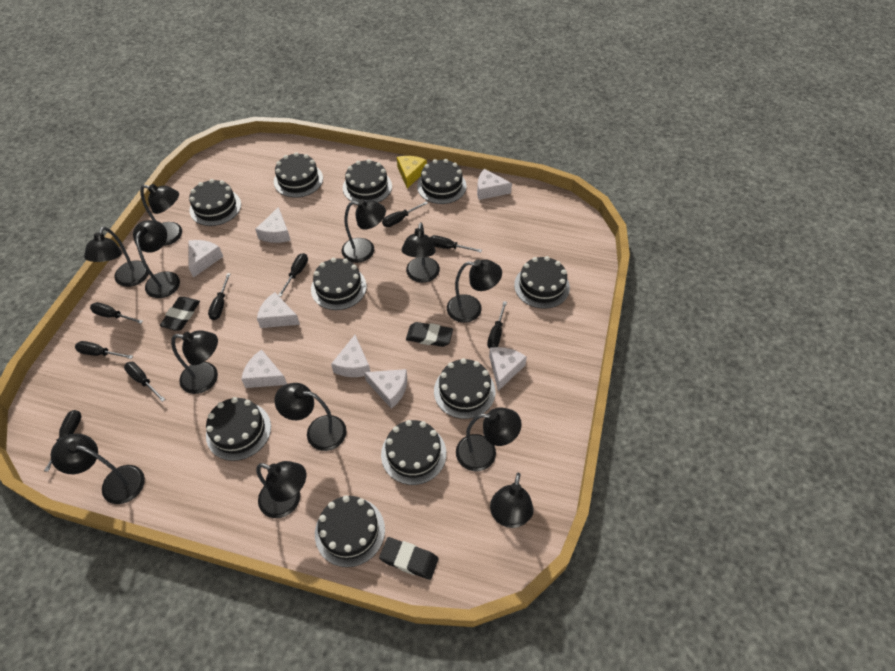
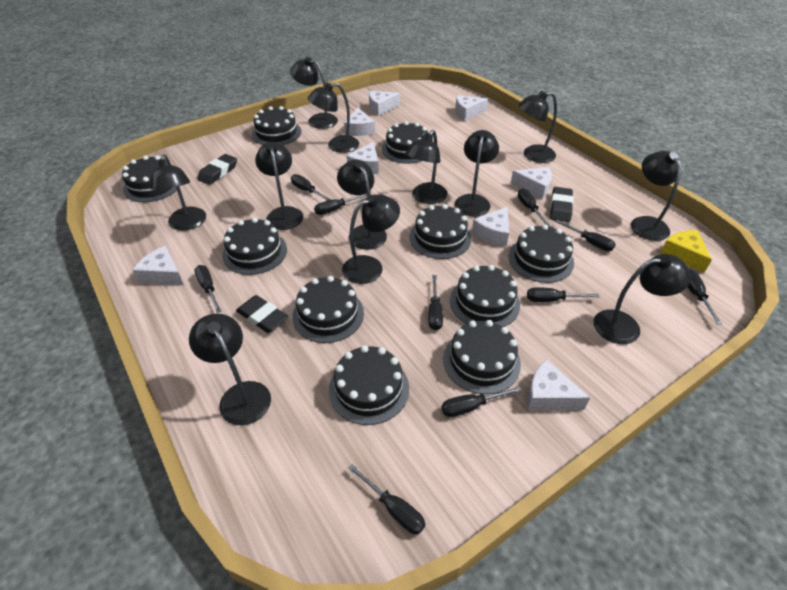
black screwdriver: [44,410,81,472] [75,341,133,359] [90,302,143,324] [124,362,165,402] [208,273,231,320] [278,253,308,297] [382,201,428,227] [430,235,482,252] [487,301,507,349] = 9 -> [194,265,222,313] [291,174,331,201] [314,193,367,215] [348,464,425,534] [429,275,443,330] [442,386,522,417] [518,188,550,227] [527,287,599,302] [555,220,616,251] [688,270,722,324] = 10

